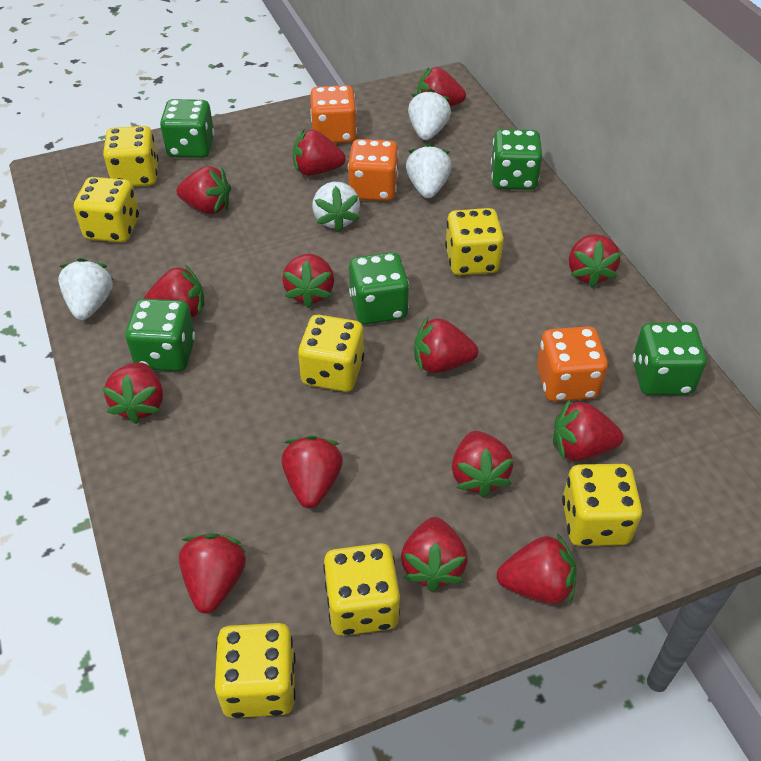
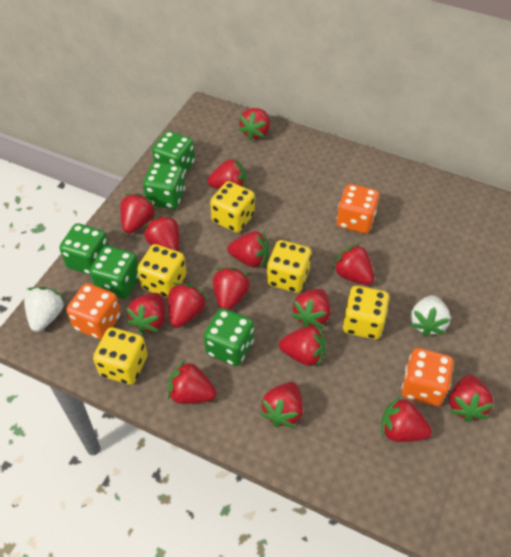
red strawberry: [102,362,163,424] [143,265,204,318] [176,166,231,214] [179,533,247,614] [282,254,334,308] [282,436,343,508] [293,130,346,176] [401,517,467,592] [414,317,478,373] [417,67,466,107] [452,431,513,498] [497,533,577,604] [553,399,623,461] [569,234,621,288] = 14 -> [120,193,156,234] [126,293,165,334] [144,215,179,251] [168,283,207,328] [168,361,216,404] [207,158,246,189] [213,267,250,310] [227,231,269,268] [238,108,270,141] [260,382,303,428] [279,326,326,367] [291,289,330,328] [333,243,374,285] [382,397,432,442] [449,375,494,422] = 15
white strawberry: [58,258,114,320] [312,182,360,232] [406,143,452,198] [408,89,451,140] = 4 -> [24,287,65,332] [410,295,451,337] = 2
yellow dice: [74,177,139,242] [103,126,159,187] [215,623,296,718] [298,315,364,392] [323,543,400,636] [445,208,504,275] [562,464,642,546] = 7 -> [93,327,147,385] [137,244,186,298] [210,181,255,233] [267,240,311,293] [343,285,389,340] = 5

